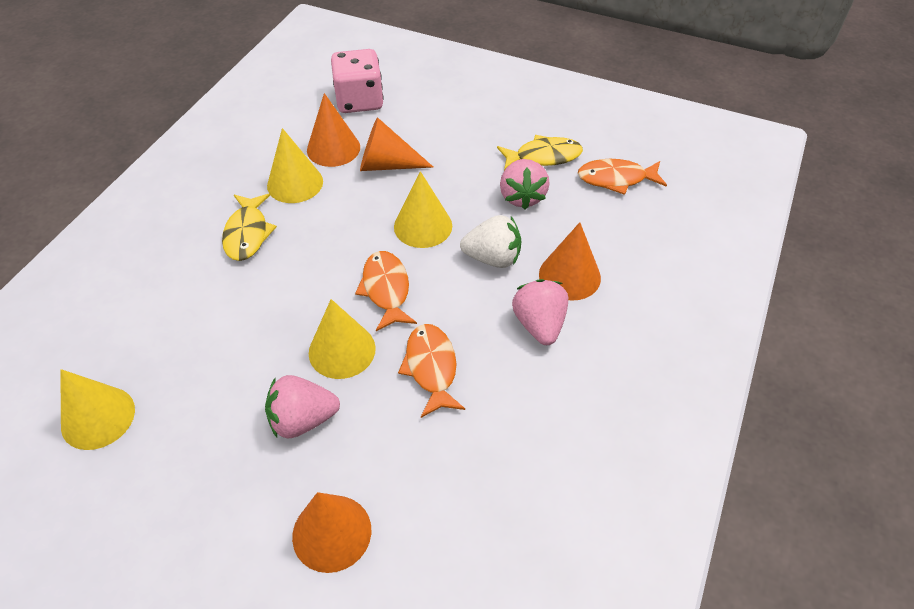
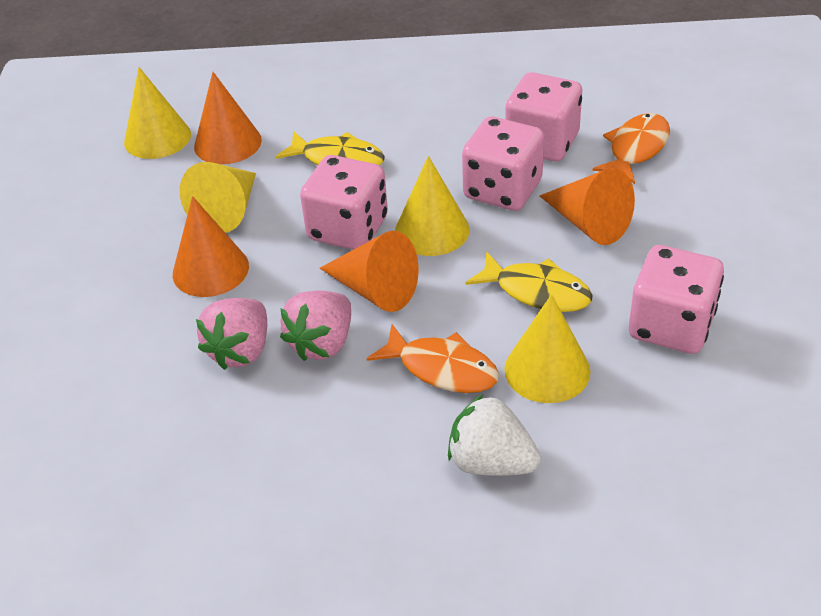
orange fish: [355,251,417,331] [398,324,465,418] [578,159,667,195] = 3 -> [366,324,499,393] [593,113,670,184] = 2
pink dice: [331,49,383,113] = 1 -> [300,155,388,250] [462,117,544,211] [505,72,582,162] [629,245,724,354] = 4
pink strawberry: [265,375,340,438] [500,159,550,210] [512,279,568,345] = 3 -> [196,298,267,370] [280,291,351,361] = 2

